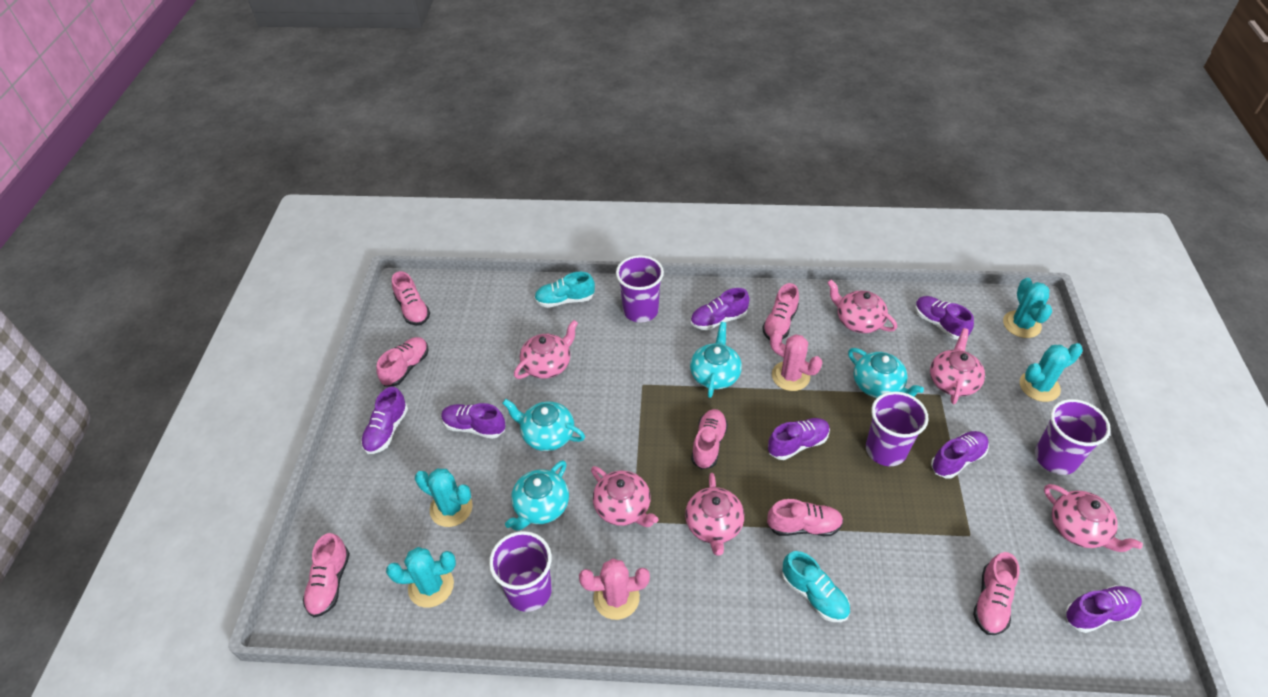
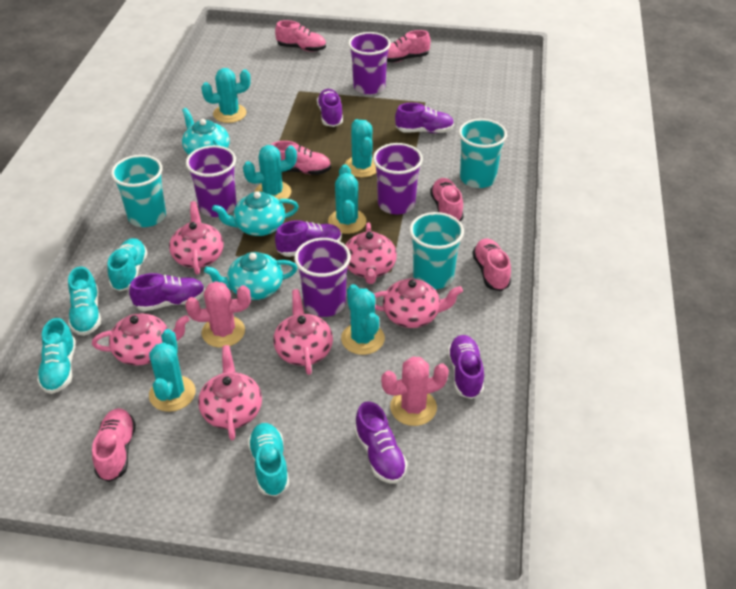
pink shoe: [303,533,350,617] [376,337,428,387] [392,271,430,326] [691,409,728,469] [762,283,799,340] [767,499,844,536] [973,552,1019,635] = 7 -> [92,408,136,482] [271,141,331,175] [275,20,326,52] [387,30,431,62] [430,178,464,221] [472,238,511,291] = 6
purple shoe: [361,387,408,454] [441,403,505,439] [691,288,750,330] [768,418,830,460] [915,296,974,340] [931,431,989,478] [1065,585,1142,633] = 7 -> [129,273,205,311] [275,220,342,257] [317,89,343,127] [354,401,408,484] [395,103,454,133] [447,335,484,399] = 6
turquoise cactus: [386,547,456,608] [415,469,473,527] [1003,278,1052,338] [1020,343,1083,402] = 4 -> [149,329,196,412] [201,68,251,123] [243,145,297,200] [328,164,366,234] [341,284,385,355] [345,119,376,178] = 6
turquoise cup: none = 0 -> [111,155,166,227] [409,212,464,289] [459,118,507,188] = 3
turquoise shoe: [534,272,595,308] [782,551,850,622] = 2 -> [37,318,76,394] [68,267,101,336] [107,238,148,291] [248,423,289,497] = 4
turquoise teapot: [502,399,585,451] [505,460,569,531] [690,322,742,398] [848,348,924,398] = 4 -> [182,108,230,155] [204,252,297,300] [212,191,299,236] = 3

